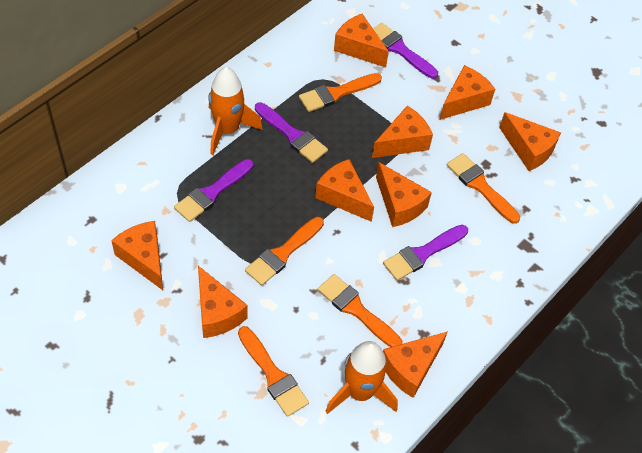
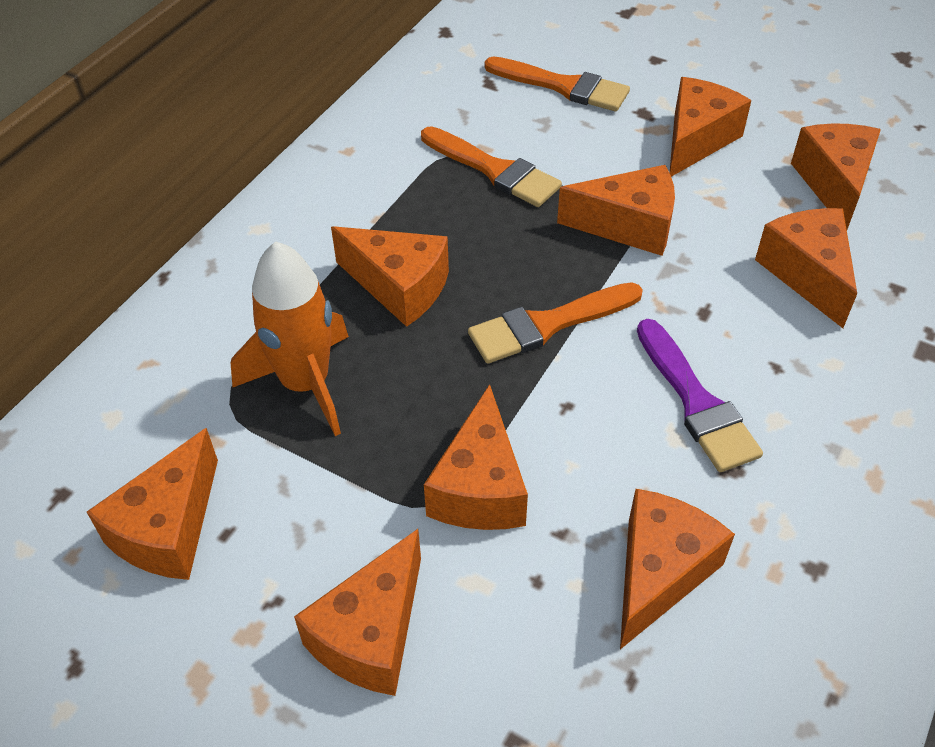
orange brush: [238,326,309,417] [245,217,324,286] [299,73,382,112] [318,274,402,347] [447,153,520,224] = 5 -> [421,126,562,207] [468,282,643,364] [485,57,630,112] = 3
orange rocket: [208,67,263,155] [326,341,398,414] = 2 -> [231,241,349,436] = 1
purple brush: [174,159,254,222] [255,102,328,163] [373,23,438,79] [383,225,468,281] = 4 -> [637,319,763,472] = 1

